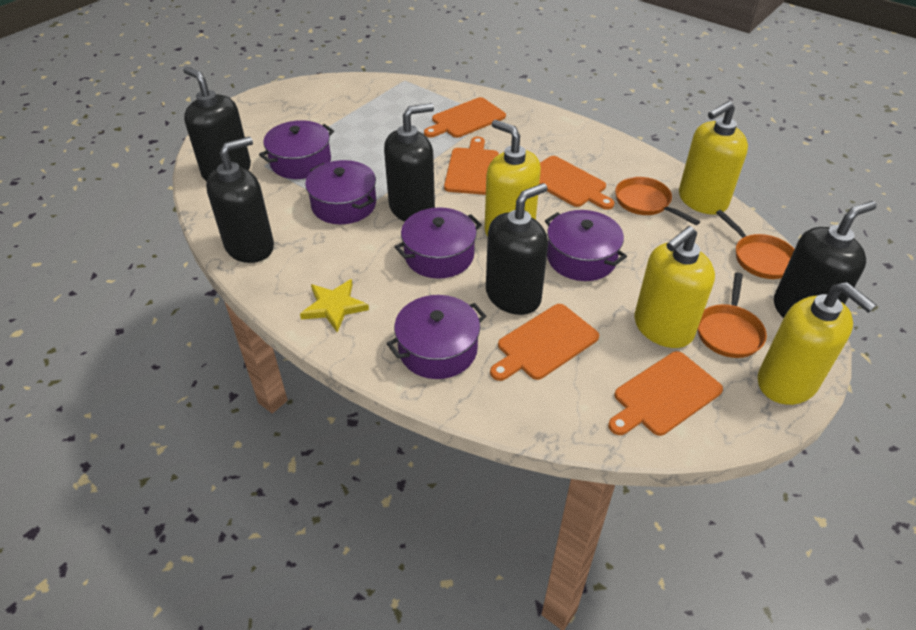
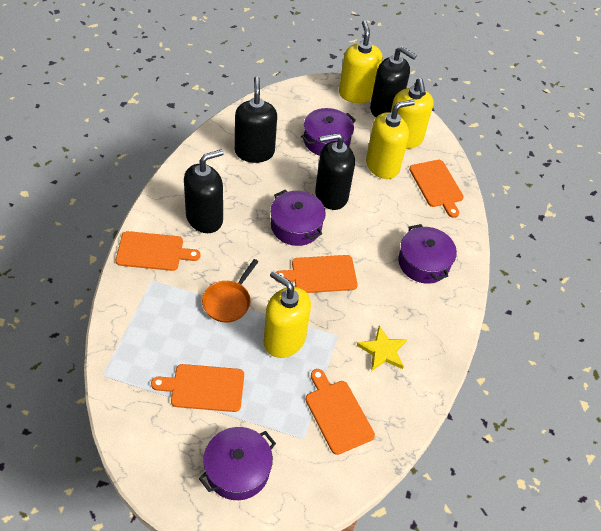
black soap dispenser: [183,67,251,181] [206,137,274,263] [384,103,435,221] [486,183,548,315] [774,201,877,318] = 5 -> [184,149,224,233] [235,77,277,163] [315,133,355,210] [370,46,417,117] = 4
orange pan: [615,177,700,225] [698,273,767,358] [716,210,795,279] = 3 -> [202,259,259,323] = 1
purple pot: [259,120,334,179] [305,160,376,224] [387,295,486,379] [395,207,482,279] [545,210,627,281] = 5 -> [199,427,276,500] [270,190,326,246] [301,108,356,156] [398,224,457,284] = 4

